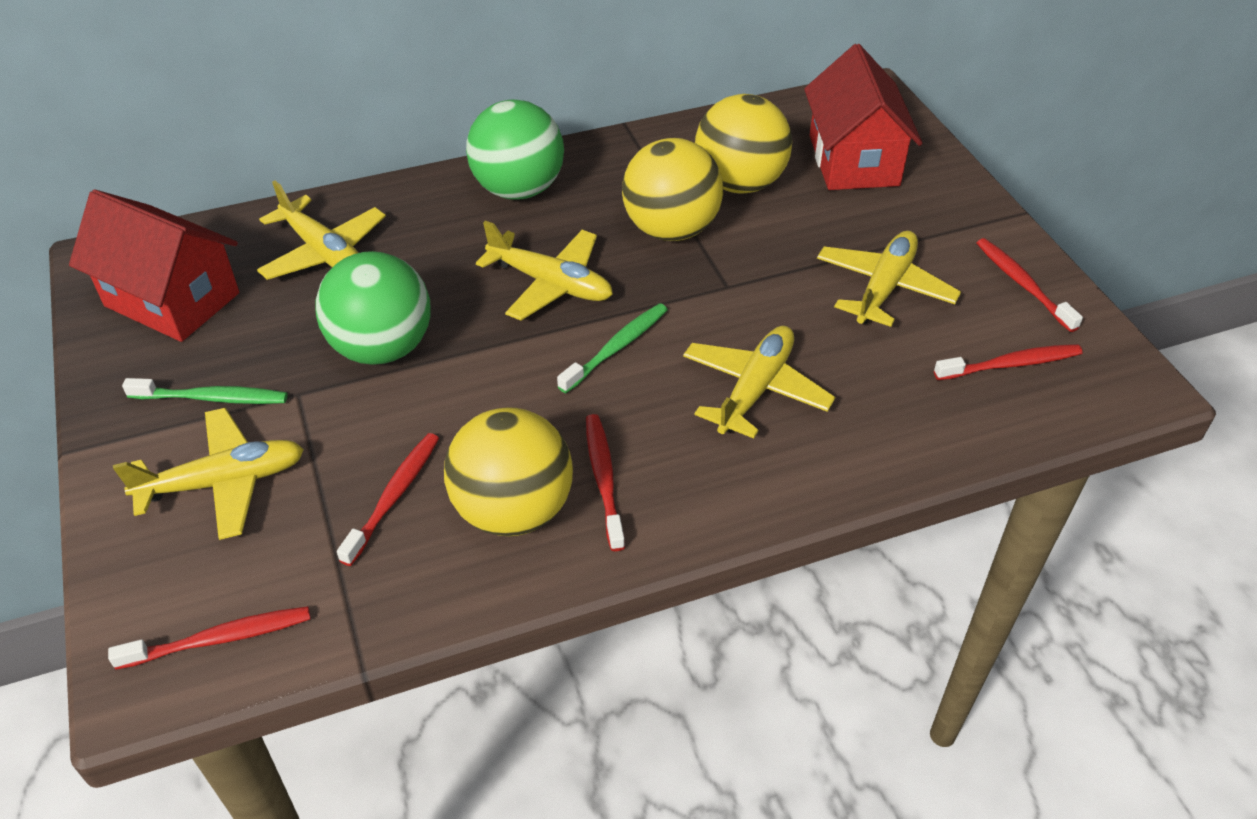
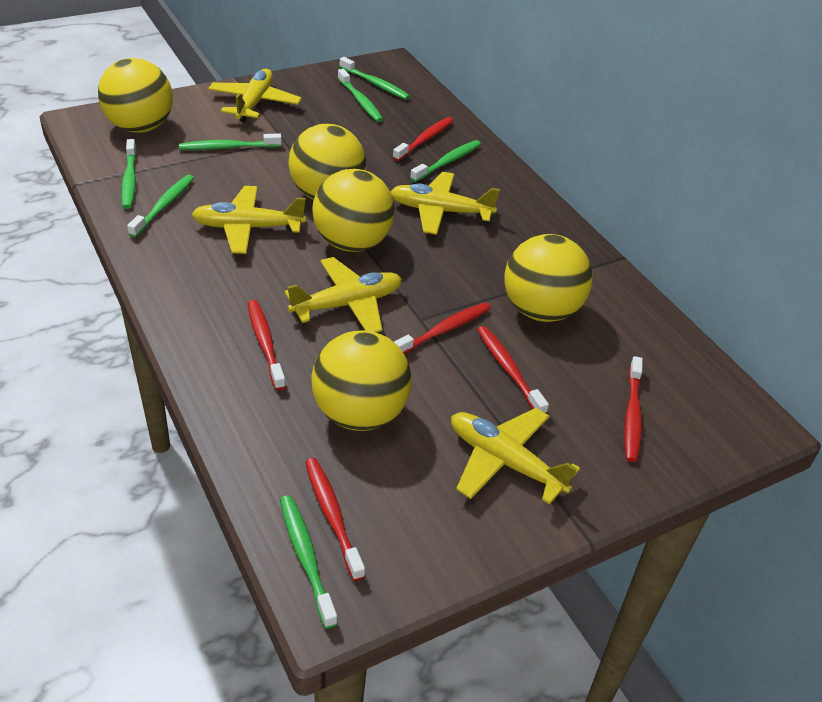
green ball: [315,251,431,365] [466,100,564,199] = 2 -> none = 0
green toothbrush: [122,378,287,404] [557,303,668,393] = 2 -> [121,139,137,209] [127,175,194,238] [179,133,282,150] [280,495,338,629] [338,69,383,122] [339,57,410,100] [410,140,481,182] = 7
red house: [69,189,239,342] [804,44,923,190] = 2 -> none = 0
red toothbrush: [108,606,310,670] [337,433,439,566] [586,414,625,551] [934,344,1083,380] [976,238,1083,332] = 5 -> [248,300,286,390] [305,458,365,581] [393,117,453,161] [394,302,491,354] [477,326,549,414] [625,356,643,462] = 6
yellow ball: [444,407,573,536] [622,138,723,241] [695,94,792,194] = 3 -> [98,58,173,133] [288,124,366,200] [311,330,412,431] [312,169,395,252] [504,234,593,322] = 5

